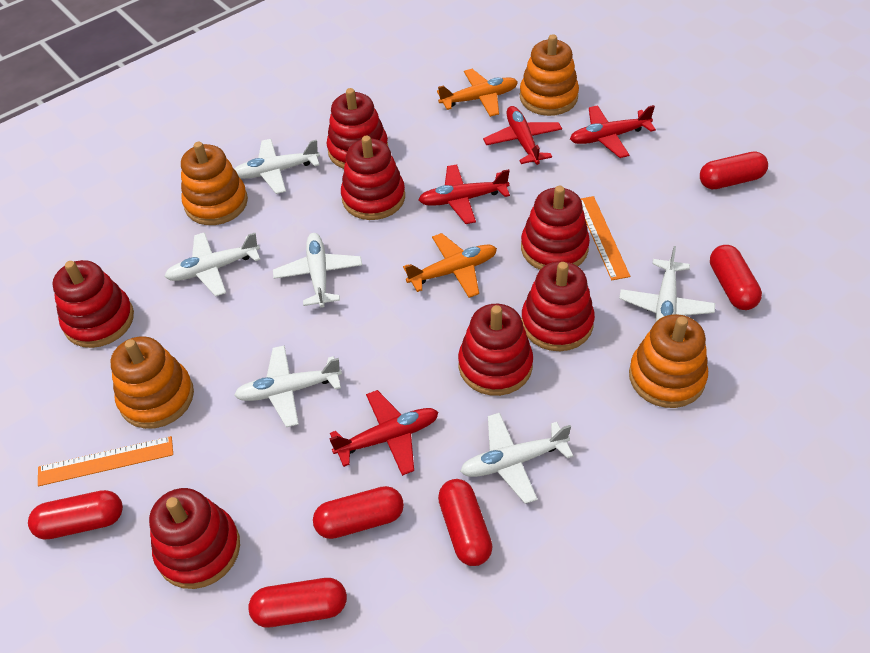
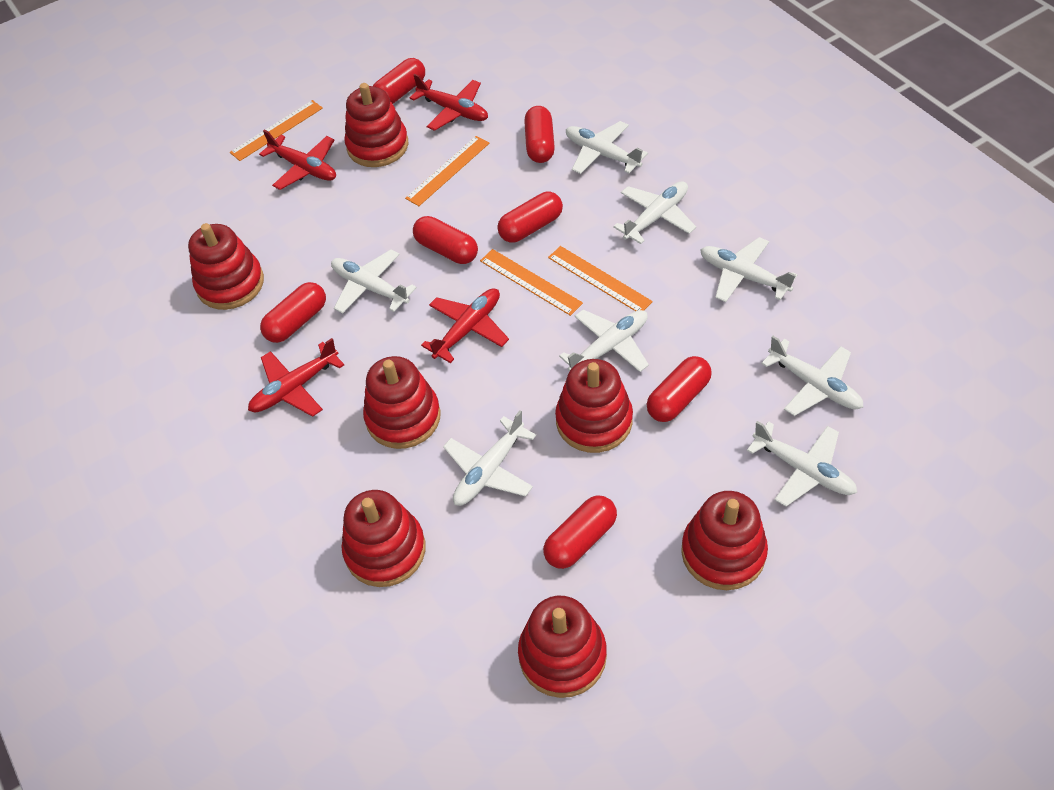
orange plane: [403,233,497,298] [437,69,518,117] = 2 -> none = 0
orange ruler: [38,436,173,486] [581,196,630,280] = 2 -> [230,100,323,161] [405,136,489,206] [480,249,583,316] [548,246,653,311] = 4
orange stacking toy: [111,336,194,429] [181,142,248,225] [520,34,579,116] [629,314,708,408] = 4 -> none = 0
red capsule: [28,490,123,540] [248,578,347,627] [313,486,404,539] [438,479,493,566] [700,151,768,189] [710,245,762,310] = 6 -> [260,282,326,343] [373,58,425,104] [413,216,478,264] [497,192,563,243] [524,106,555,163] [543,495,617,569] [647,356,712,422] = 7
white plane: [164,232,261,297] [234,139,320,194] [234,345,342,427] [273,233,362,308] [460,413,573,504] [619,246,715,323] = 6 -> [331,250,417,314] [443,411,536,506] [559,310,649,372] [566,121,648,174] [613,181,696,244] [700,237,797,302] [747,421,857,507] [761,336,864,416] = 8

